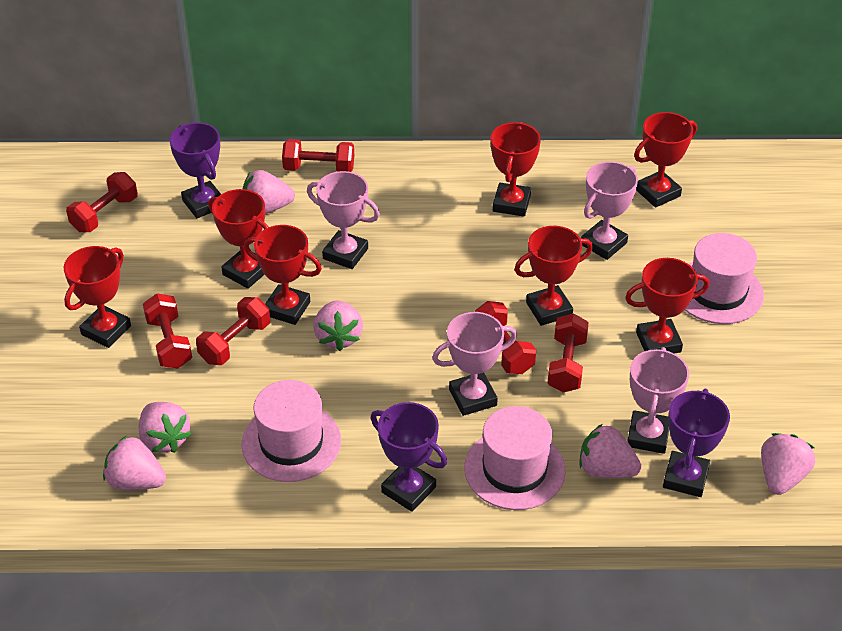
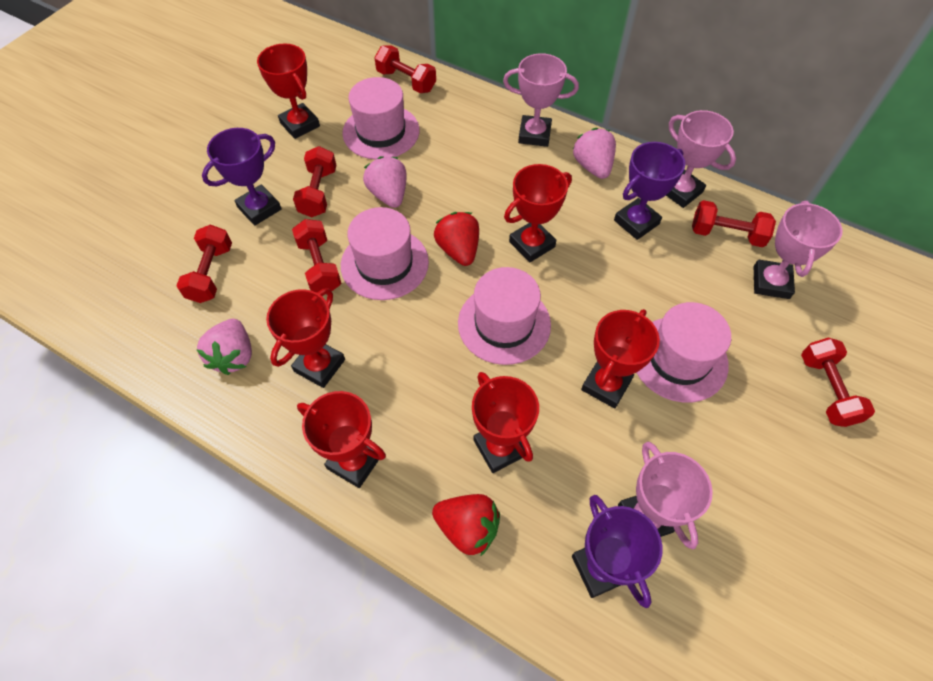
pink hat: [242,380,341,482] [464,406,566,510] [685,233,764,324] = 3 -> [341,207,429,300] [342,77,419,160] [458,267,551,365] [637,302,731,403] = 4
pink strawberry: [103,435,166,490] [139,402,191,453] [243,170,295,214] [313,301,363,351] [579,424,642,478] [761,433,815,495] = 6 -> [197,319,252,375] [363,156,407,208] [573,128,616,179] = 3
red strawberry: none = 0 -> [432,494,500,556] [434,212,479,266] = 2
red trophy: [64,246,131,348] [208,189,268,289] [244,225,322,325] [491,122,541,216] [514,226,593,326] [625,258,709,354] [634,112,697,208] = 7 -> [257,43,320,139] [266,288,345,388] [297,391,386,488] [472,372,539,473] [504,164,572,263] [581,309,660,408] = 6

